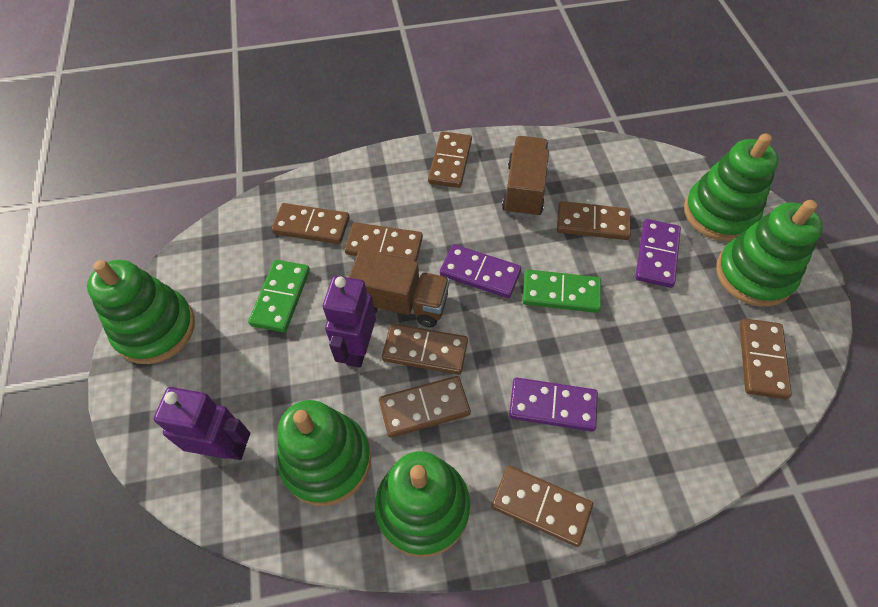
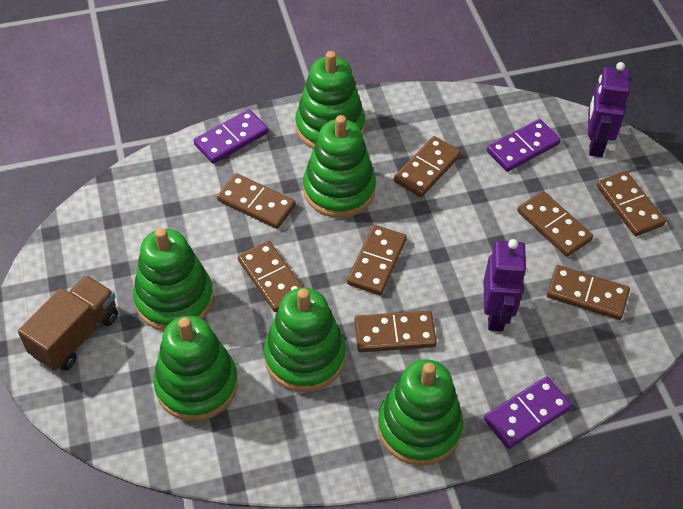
brown truck: [348,250,450,327] [502,136,549,218] = 2 -> [18,275,118,371] = 1
green domino: [248,260,310,333] [522,269,601,313] = 2 -> none = 0
green stacking toy: [87,260,195,364] [278,400,371,506] [375,451,470,557] [684,133,779,241] [716,200,823,307] = 5 -> [133,228,214,331] [153,316,238,421] [264,287,346,392] [295,51,365,149] [303,115,376,218] [378,359,463,466] = 6

